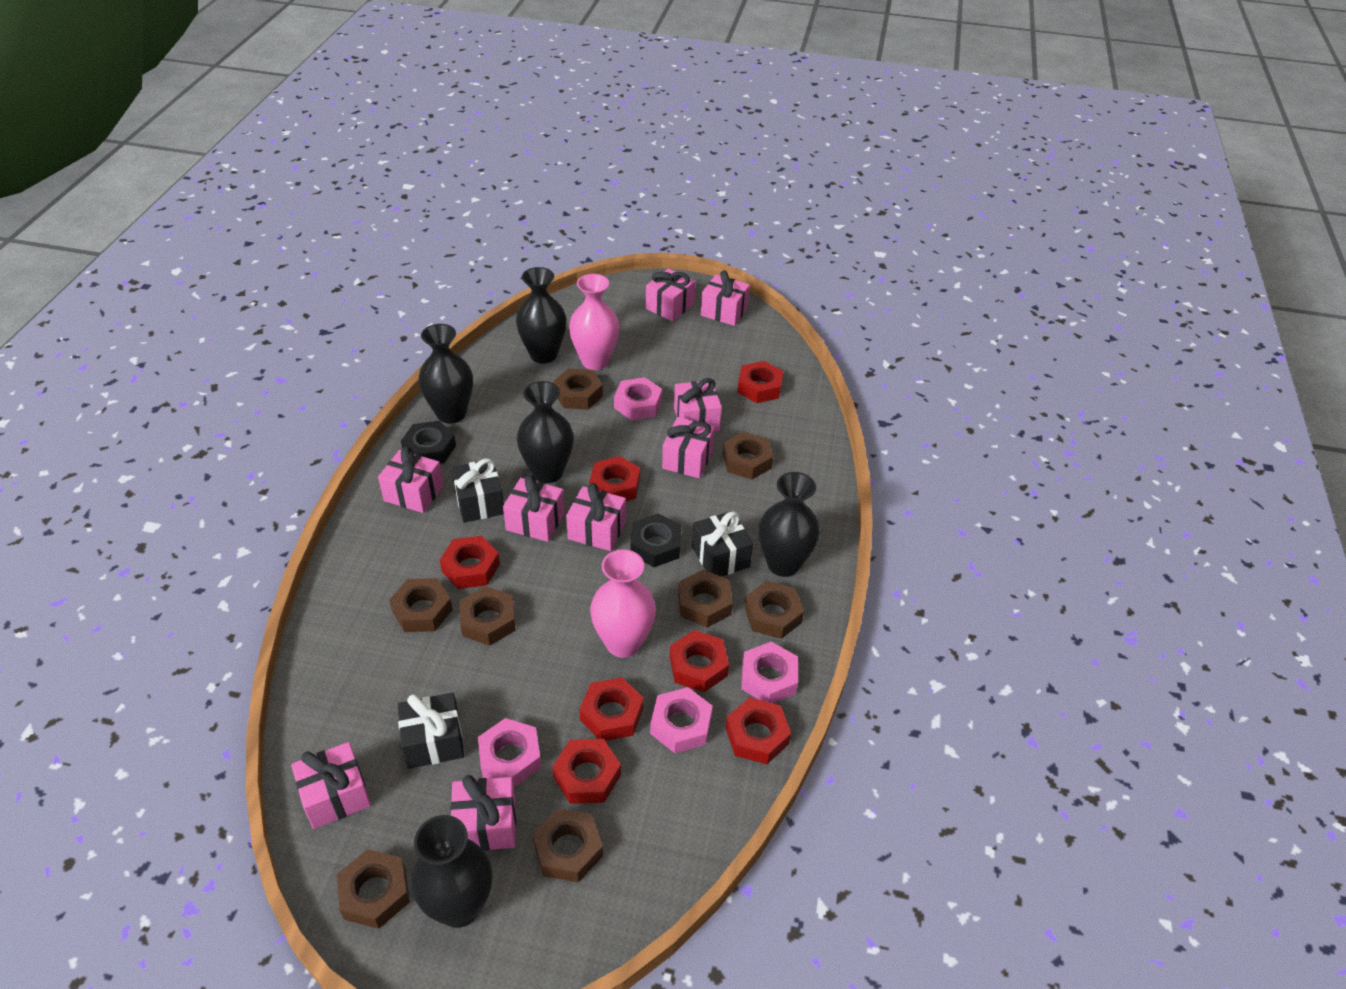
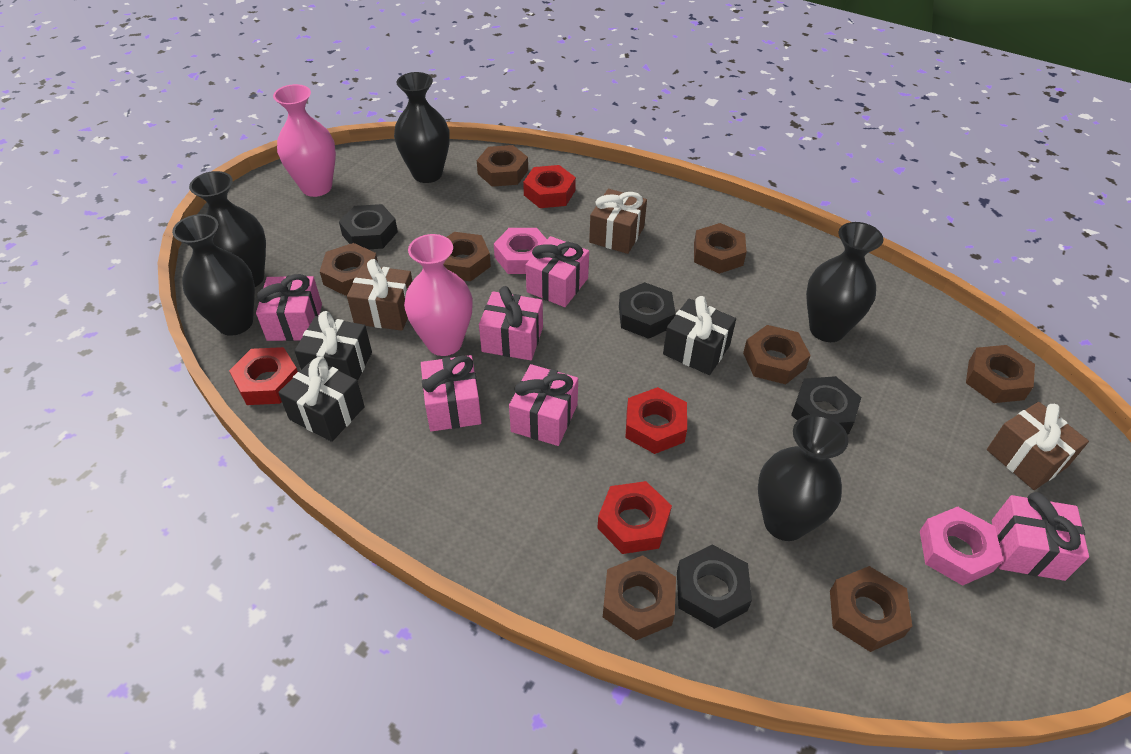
black nut: [401,421,456,464] [630,513,682,567] = 2 -> [339,204,398,249] [619,282,676,339] [677,544,752,629] [791,376,861,435] = 4
brown gift: none = 0 -> [347,259,412,331] [589,189,647,254] [987,402,1089,490] = 3
pink gift: [291,742,371,829] [378,446,444,513] [450,775,516,851] [503,474,565,542] [566,483,626,551] [646,269,696,321] [662,417,715,478] [674,378,722,432] [701,270,750,326] = 9 -> [256,274,322,341] [421,355,481,432] [479,286,543,360] [509,364,578,446] [526,236,589,307] [992,492,1089,581] = 6
pink nut: [478,718,541,787] [614,377,662,420] [650,687,713,753] [741,642,798,703] = 4 -> [494,228,547,274] [920,506,1003,586] = 2
red nut: [440,536,500,589] [552,739,621,804] [579,677,644,741] [590,456,640,501] [670,630,729,692] [726,698,791,764] [737,361,783,403] = 7 -> [229,347,298,405] [523,165,576,208] [597,481,672,554] [625,387,687,454] = 4

